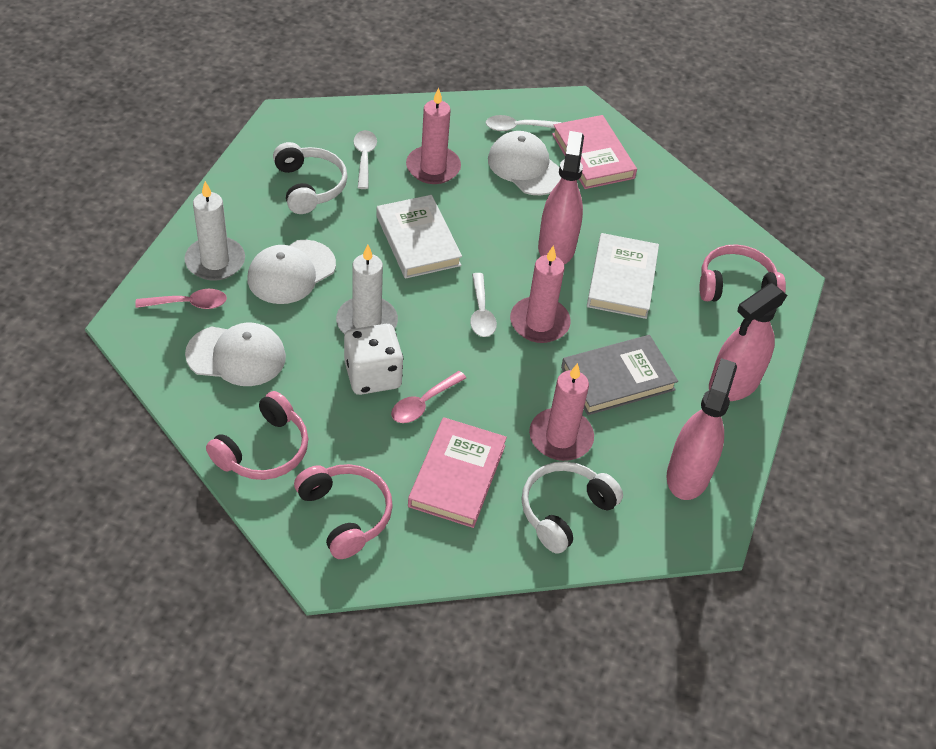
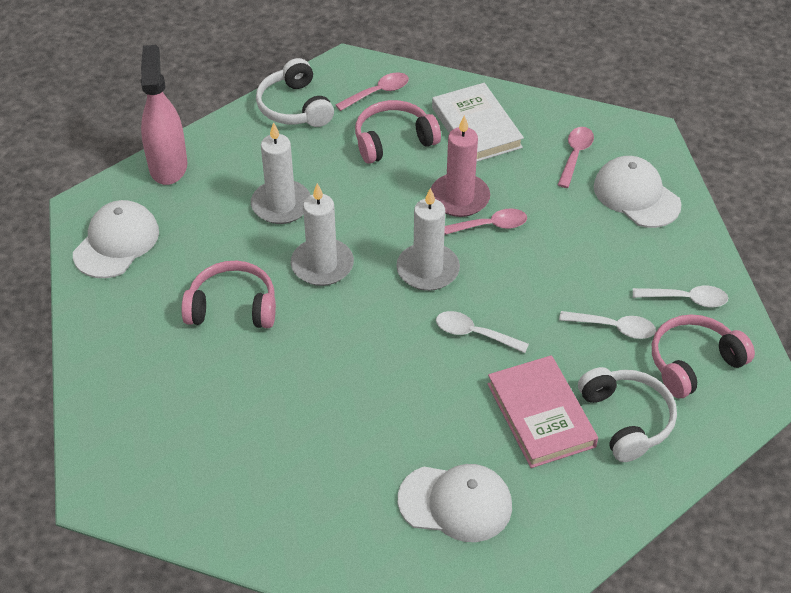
grey book: [561,335,678,415] = 1 -> none = 0
pink book: [408,417,507,528] [552,115,637,189] = 2 -> [487,355,598,468] = 1
pink candle: [406,87,461,184] [510,245,571,343] [529,363,594,461] = 3 -> [431,115,490,217] = 1
pink spoon: [135,289,227,309] [391,371,466,423] = 2 -> [336,72,409,111] [444,208,527,235] [558,127,594,188] = 3
pink spray bottle: [538,131,584,264] [667,358,737,500] [709,283,787,401] = 3 -> [141,45,187,185] = 1
white book: [376,195,462,279] [587,233,659,319] = 2 -> [432,83,524,162] = 1
white candle: [184,181,245,281] [336,245,398,335] = 2 -> [251,122,310,224] [291,183,354,286] [396,188,460,291] = 3
white dice: [344,324,403,395] = 1 -> none = 0

